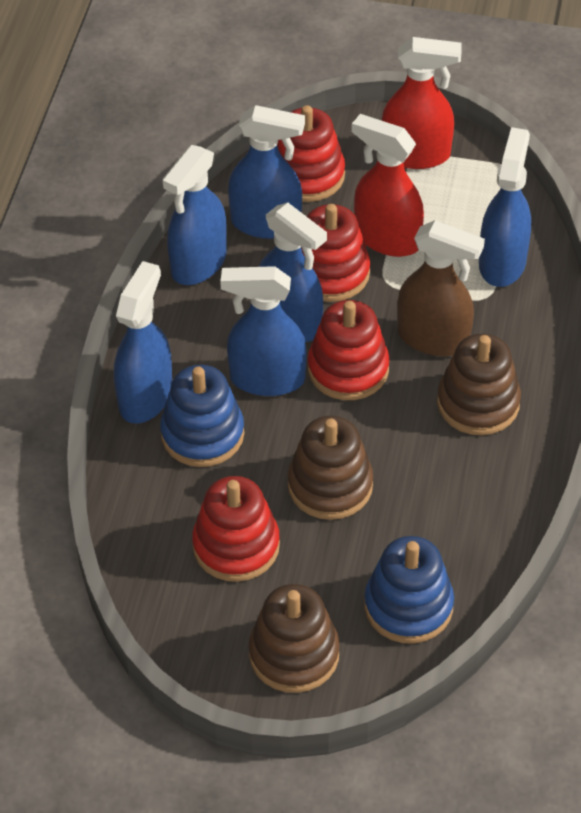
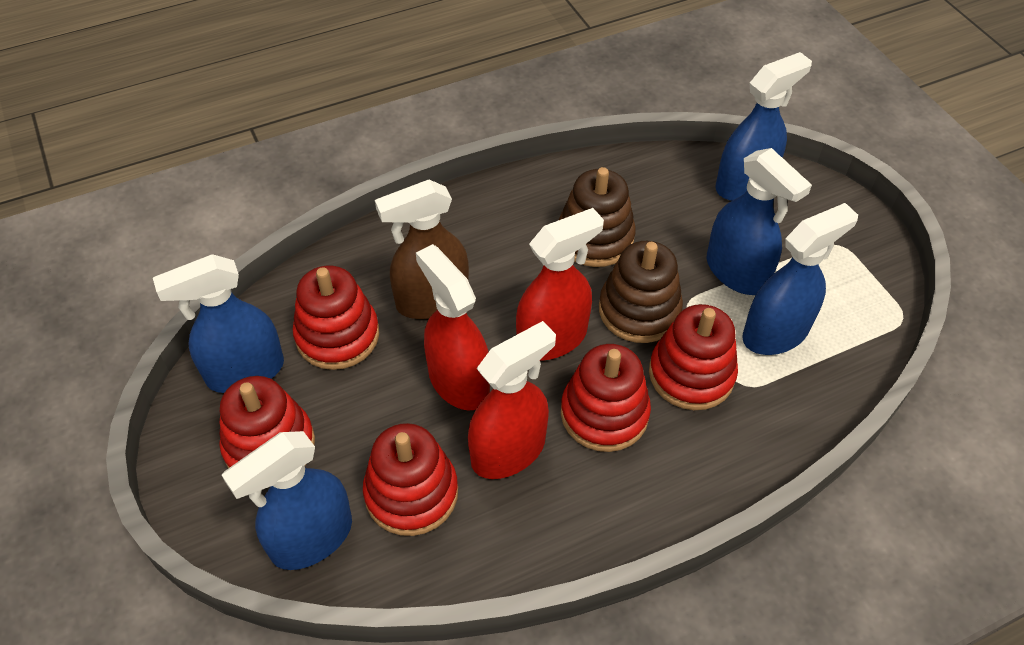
blue spray bottle: [114,261,172,424] [162,145,227,285] [220,266,307,396] [228,105,305,239] [259,202,327,342] [479,127,531,287] = 6 -> [153,254,284,393] [222,431,352,570] [707,148,812,295] [715,52,812,201] [742,203,858,355] = 5
blue stacking toy: [160,365,244,467] [365,536,454,644] = 2 -> none = 0
brown stacking toy: [249,584,340,693] [288,416,373,520] [437,334,521,435] = 3 -> [559,167,636,267] [599,241,683,343] = 2
red spray bottle: [352,114,424,257] [381,37,461,169] = 2 -> [416,244,490,410] [468,321,556,479] [516,208,604,361] = 3
red stacking toy: [192,476,280,582] [277,105,345,202] [301,204,370,302] [308,300,390,400] = 4 -> [219,376,315,468] [293,266,379,370] [363,423,458,536] [561,344,651,452] [649,304,738,410] = 5

